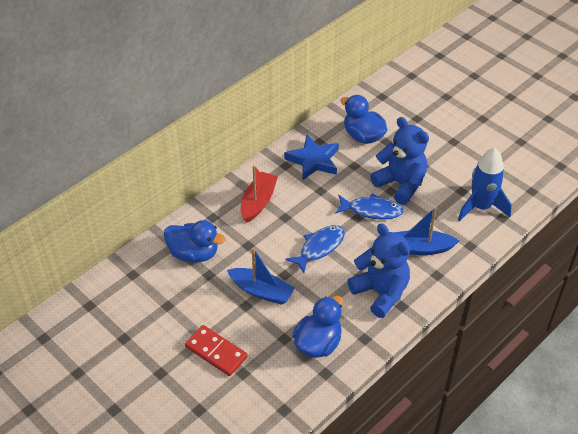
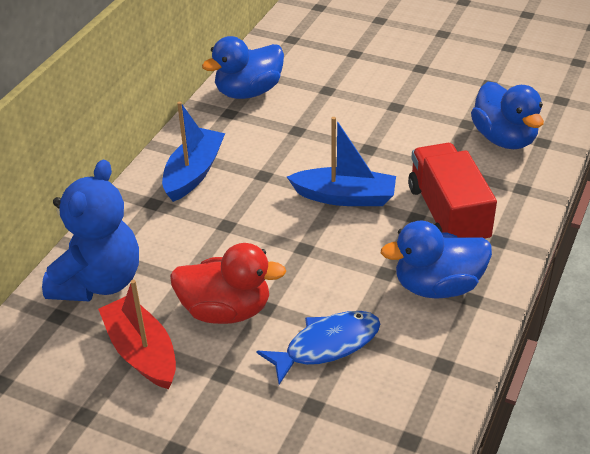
blue fish: [285,225,345,273] [335,193,404,220] = 2 -> [256,311,380,385] = 1
blue rocket: [458,148,512,221] = 1 -> none = 0
blue star: [284,135,339,180] = 1 -> none = 0
blue teddy bear: [348,223,410,318] [370,117,429,205] = 2 -> [42,160,139,301] = 1
red domino: [185,325,248,376] = 1 -> none = 0
red duck: none = 0 -> [170,243,286,324] = 1
red truck: none = 0 -> [408,143,497,239] = 1

